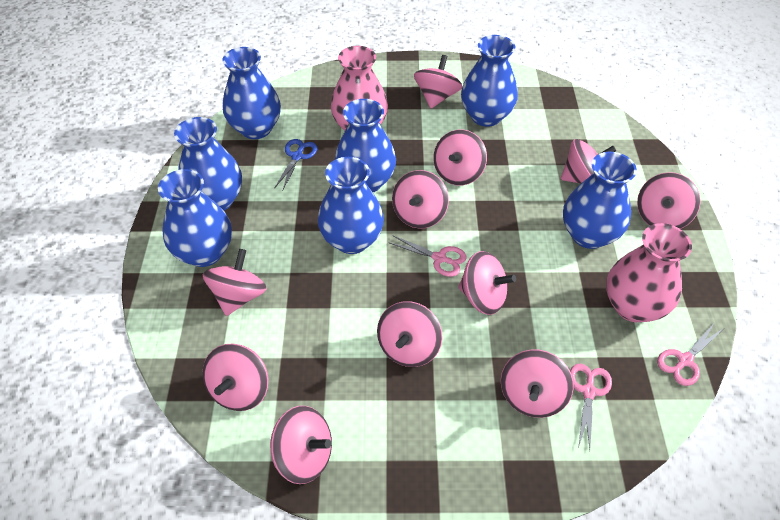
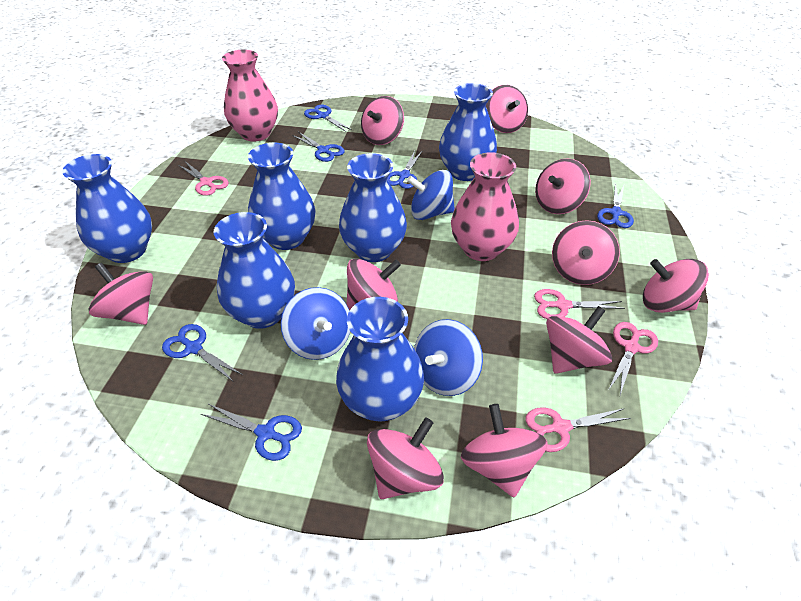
blue scissors: [274,139,317,190] = 1 -> [162,324,243,382] [201,404,302,461] [292,132,345,162] [304,105,352,132] [387,151,422,189] [597,184,634,228] = 6
blue spinning top: none = 0 -> [281,287,350,360] [407,170,455,220] [414,319,483,396] = 3
blue vase: [158,169,232,267] [174,117,242,211] [222,47,281,139] [318,157,384,254] [335,99,396,192] [461,35,518,127] [563,152,637,249] = 7 -> [62,154,152,263] [214,212,295,329] [248,143,315,250] [336,297,424,421] [339,153,407,262] [439,83,497,181] = 6
pink scissors: [388,235,467,277] [570,364,612,449] [657,322,723,386] = 3 -> [178,161,229,196] [525,407,631,452] [534,289,625,319] [609,322,658,395] = 4
pink spinning top: [202,249,267,316] [203,344,268,411] [270,406,332,484] [377,301,443,367] [392,170,449,229] [414,55,462,109] [433,130,487,186] [458,251,516,315] [501,350,574,418] [561,139,616,184] [637,172,701,229] = 11 -> [89,263,153,325] [346,259,401,310] [361,96,404,145] [367,417,444,499] [461,404,548,497] [486,85,528,133] [535,158,591,214] [546,306,612,374] [552,220,620,285] [643,259,709,313] = 10

